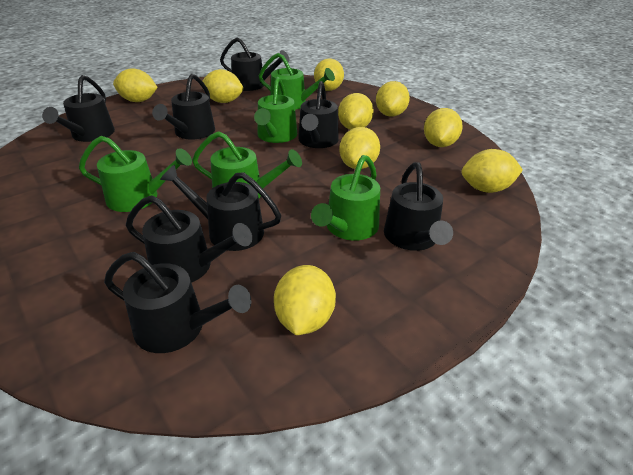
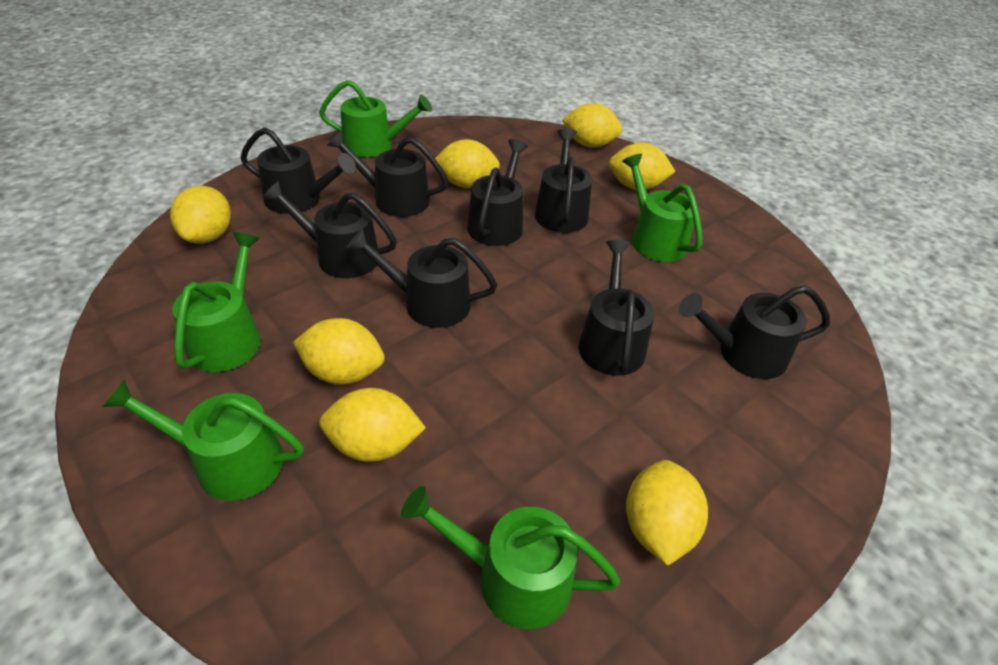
yellow lemon: [113,68,158,102] [202,69,243,103] [274,265,336,335] [314,58,344,91] [338,93,374,130] [339,127,380,169] [376,81,410,117] [424,108,463,147] [461,149,523,193] = 9 -> [170,186,231,244] [293,318,385,385] [320,388,426,462] [435,139,500,188] [562,103,622,148] [609,143,676,190] [626,460,708,566] = 7

